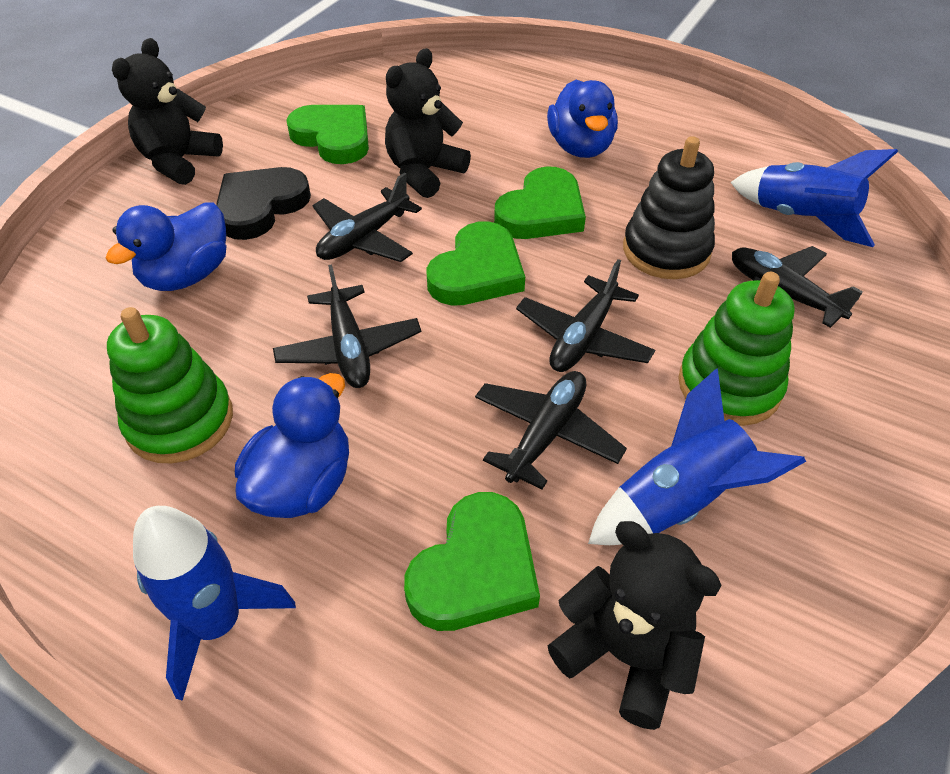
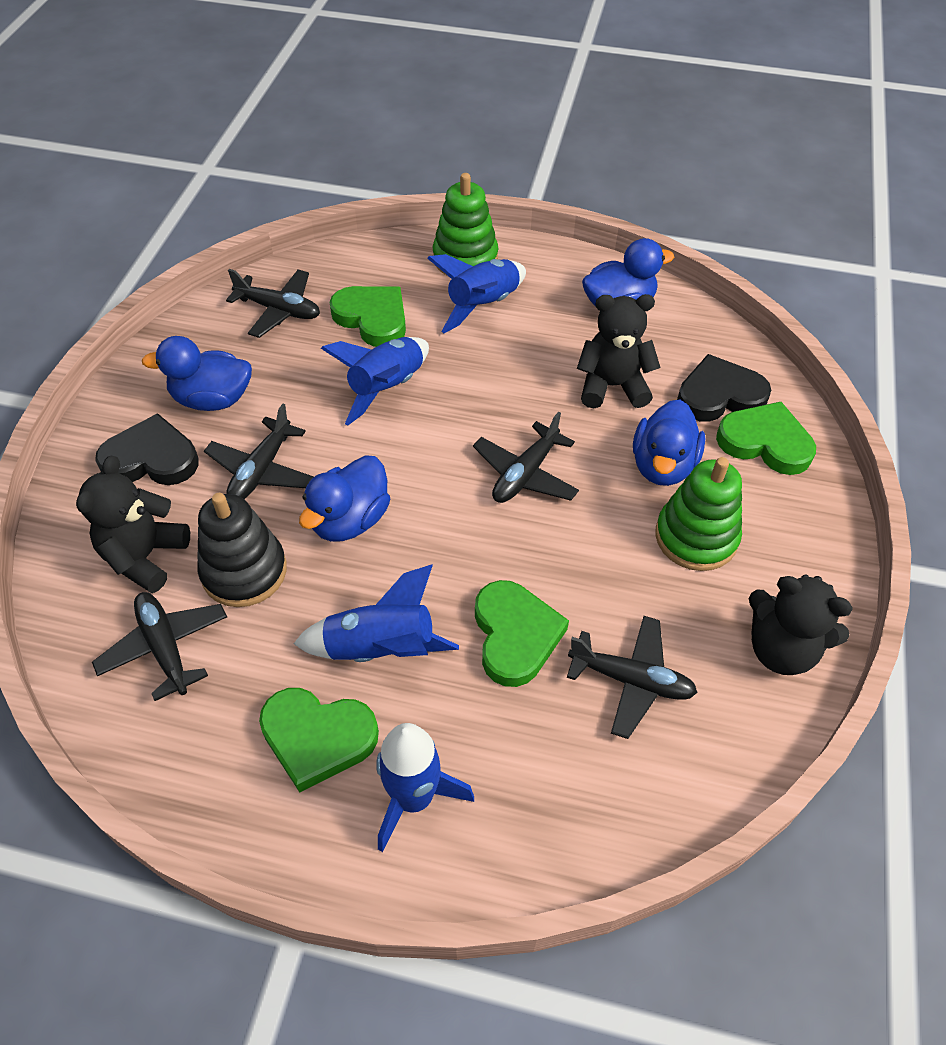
black heart: [216,167,311,240] = 1 -> [95,413,199,485] [677,354,771,422] = 2
blue duck: [106,203,227,291] [235,373,349,518] [547,80,618,158] = 3 -> [142,336,252,411] [299,455,390,542] [582,238,674,306] [633,400,705,486] = 4
blue rocket: [133,506,296,701] [588,368,806,545] [730,149,898,247] = 3 -> [294,565,459,662] [321,337,429,425] [376,723,474,852] [427,254,526,333] = 4

